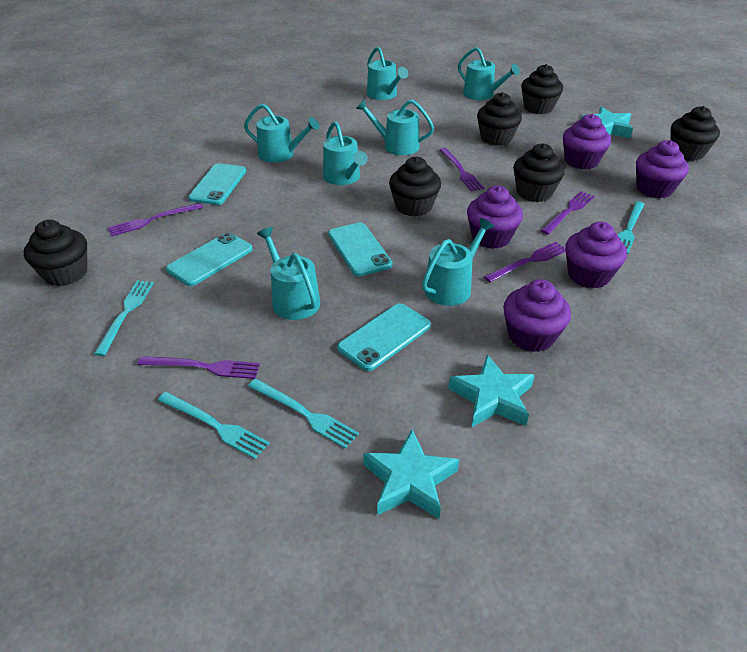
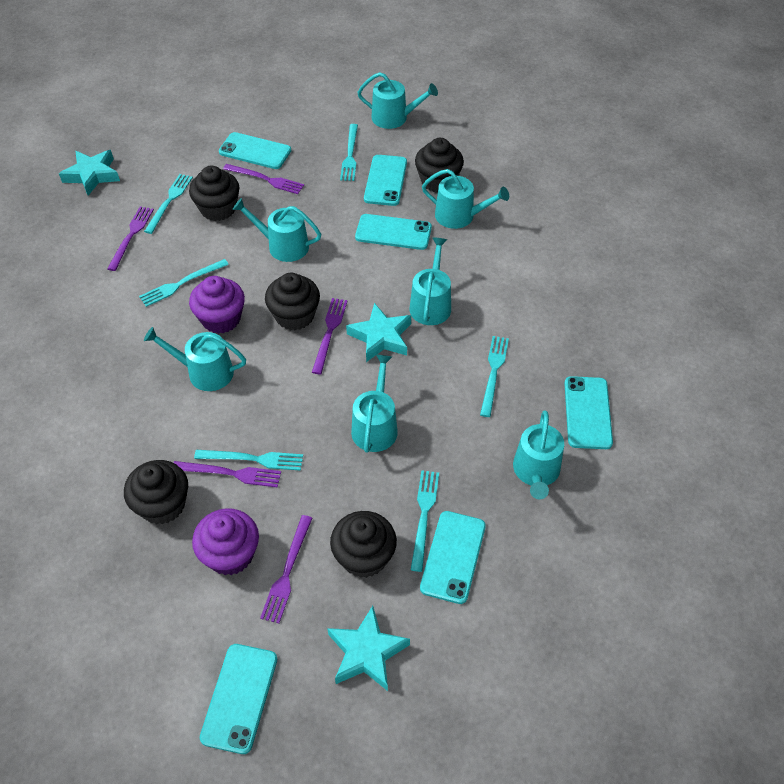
black cupcake: [24,220,87,286] [389,157,441,217] [477,92,522,146] [513,143,565,202] [521,64,563,114] [671,106,720,161] = 6 -> [124,460,188,525] [189,166,240,221] [265,273,320,331] [330,511,397,578] [415,138,464,193] = 5
purple cupcake: [467,186,523,249] [503,279,571,352] [563,114,611,169] [565,222,627,289] [636,140,689,199] = 5 -> [189,276,245,334] [192,508,259,575] = 2
turquoise fork: [94,281,154,356] [158,392,269,459] [248,379,359,449] [618,201,645,254] = 4 -> [139,259,229,307] [144,174,193,234] [194,450,303,471] [340,124,358,181] [411,470,439,572] [480,336,509,417] = 6
turquoise phone: [166,232,253,286] [188,163,246,205] [328,223,393,276] [337,303,431,371] = 4 -> [200,644,277,754] [219,132,291,169] [355,214,432,250] [364,155,407,206] [420,511,486,604] [564,376,613,449] = 6

